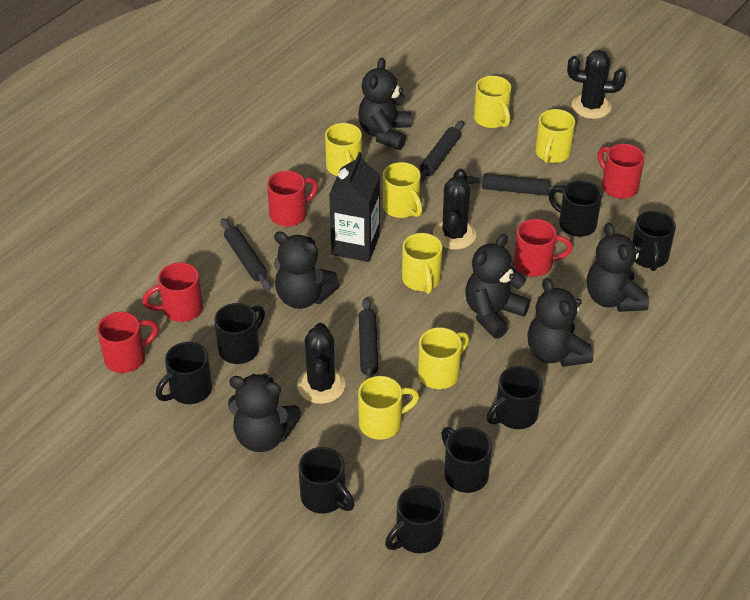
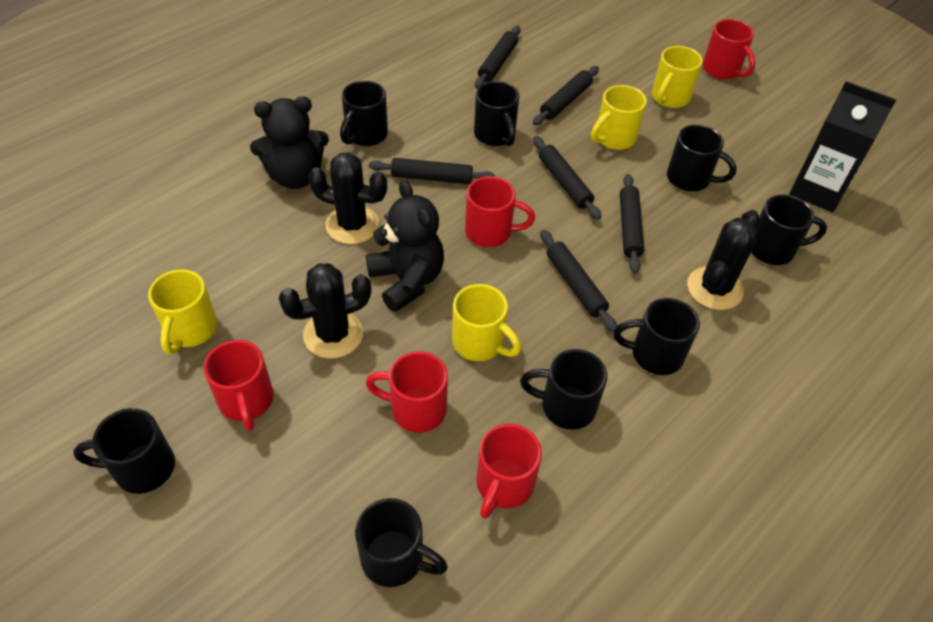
black rolling pin: [221,218,271,290] [359,297,378,380] [420,120,464,183] [467,173,565,196] = 4 -> [369,158,495,184] [475,26,521,89] [533,66,599,125] [533,136,601,220] [540,230,617,332] [620,174,644,273] = 6
black teddy bear: [228,374,301,452] [274,231,340,309] [358,58,412,150] [465,234,530,339] [527,278,593,367] [587,223,649,312] = 6 -> [250,96,329,189] [366,180,444,312] = 2
yellow mug: [325,123,362,176] [358,376,419,440] [383,162,423,218] [402,233,442,294] [418,327,469,389] [474,76,511,128] [535,109,575,163] = 7 -> [148,269,218,355] [452,284,521,361] [591,85,647,150] [652,46,703,108] = 4

